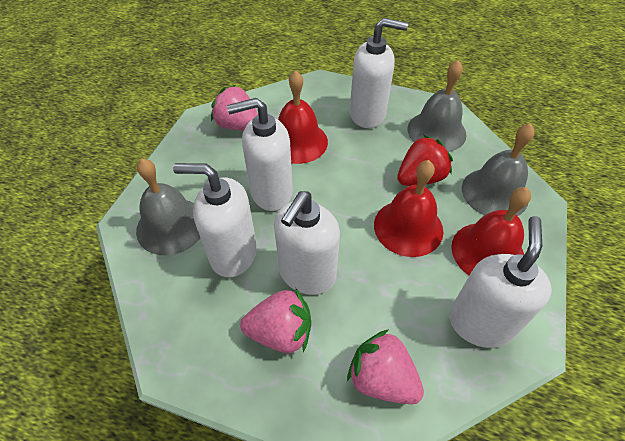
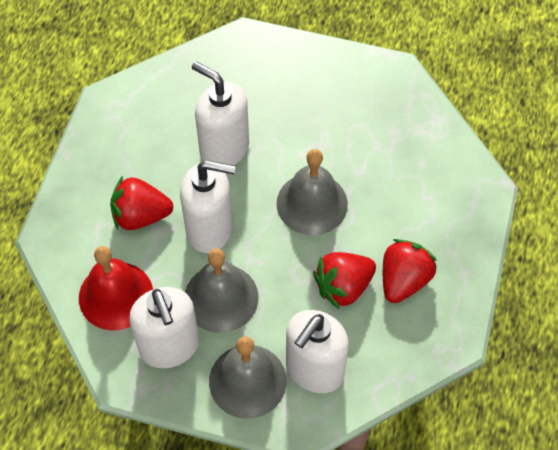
pink strawberry: [211,85,258,130] [240,289,311,353] [347,329,424,404] = 3 -> none = 0
red bell: [278,70,328,164] [374,160,443,257] [451,187,531,275] = 3 -> [79,246,153,330] = 1
red strawberry: [397,135,453,186] = 1 -> [110,176,173,230] [313,252,376,310] [383,239,437,303] = 3
white soap dispenser: [173,163,257,277] [227,98,293,211] [274,191,340,295] [350,18,408,128] [449,216,552,348] = 5 -> [129,287,199,368] [180,160,236,253] [192,61,249,165] [286,310,349,393] = 4

